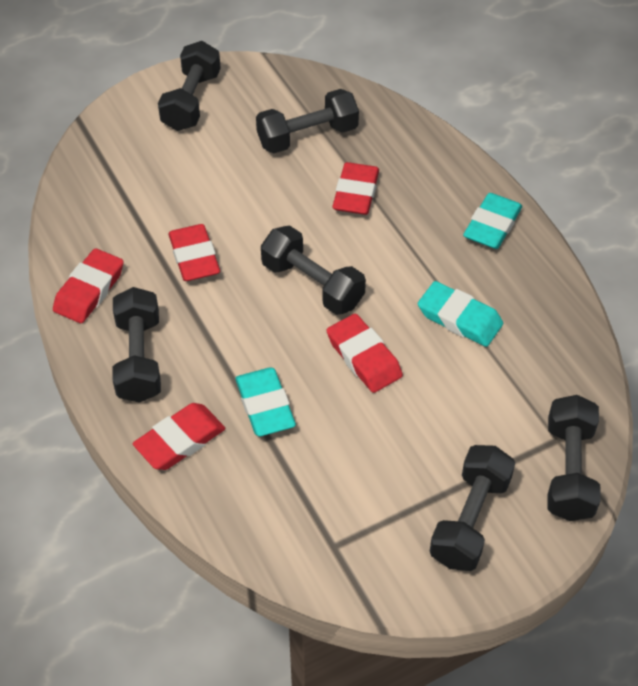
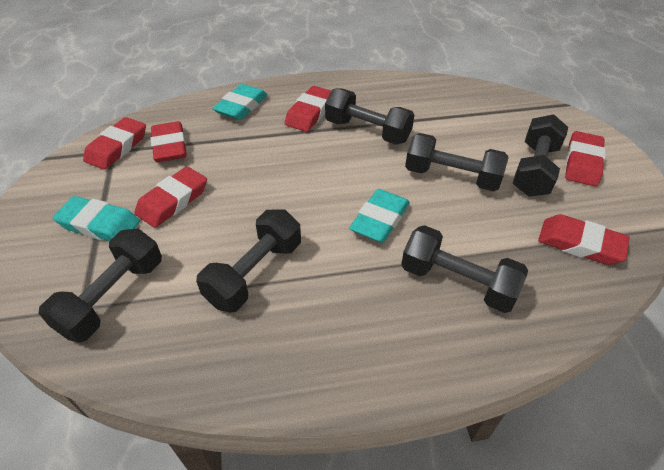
red eraser: [53,248,124,323] [133,403,225,470] [168,224,220,281] [326,314,403,393] [332,162,379,215] = 5 -> [83,117,146,170] [134,166,207,228] [150,121,187,162] [284,86,331,132] [538,214,630,265] [565,131,606,187] = 6

